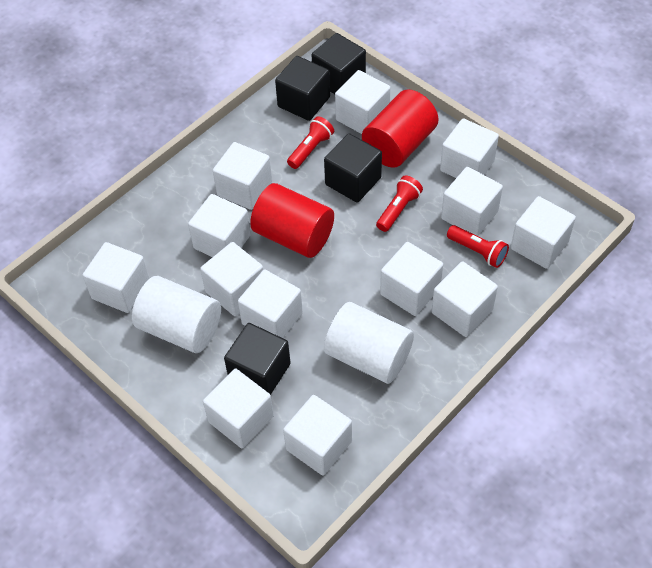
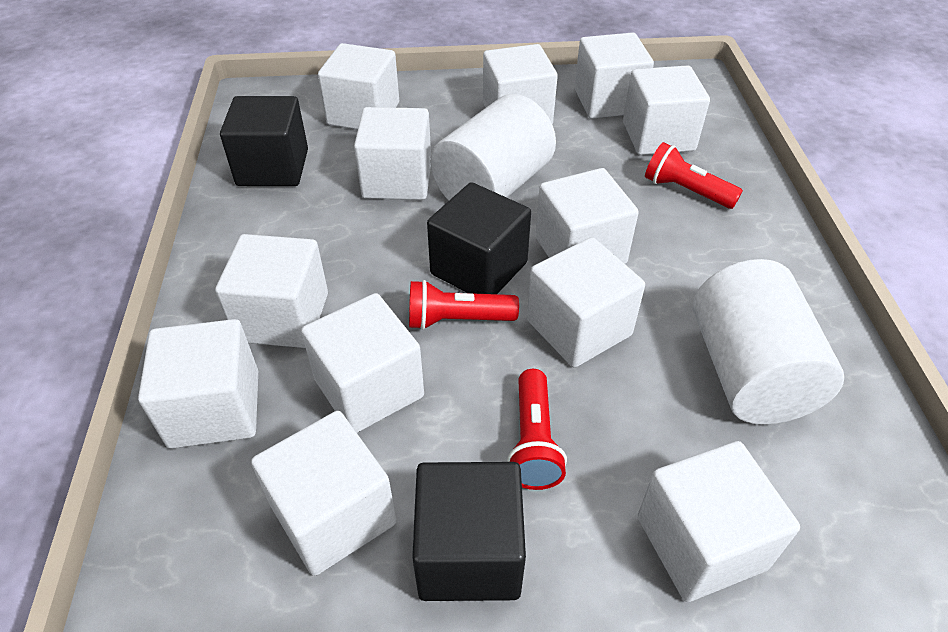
black cube: [224,323,291,395] [275,56,330,121] [312,33,366,94] [324,133,382,203] = 4 -> [220,96,308,186] [412,462,526,601] [427,182,531,294] = 3
red cylinder: [250,183,334,258] [362,89,439,168] = 2 -> none = 0
white cube: [82,242,150,313] [188,194,251,257] [200,242,263,316] [203,369,274,448] [213,142,272,210] [238,270,303,338] [283,395,352,475] [335,70,390,134] [380,242,443,316] [431,261,498,337] [440,118,499,178] [441,167,503,236] [511,196,576,269] = 13 -> [138,319,258,449] [215,234,328,348] [251,411,396,576] [301,293,424,433] [318,43,399,130] [354,107,431,200] [483,44,558,124] [527,237,645,368] [535,168,639,264] [574,32,654,119] [623,65,710,155] [637,441,800,602] = 12

